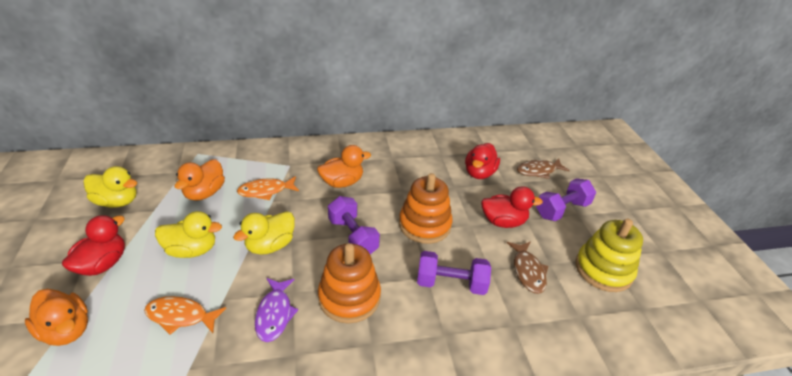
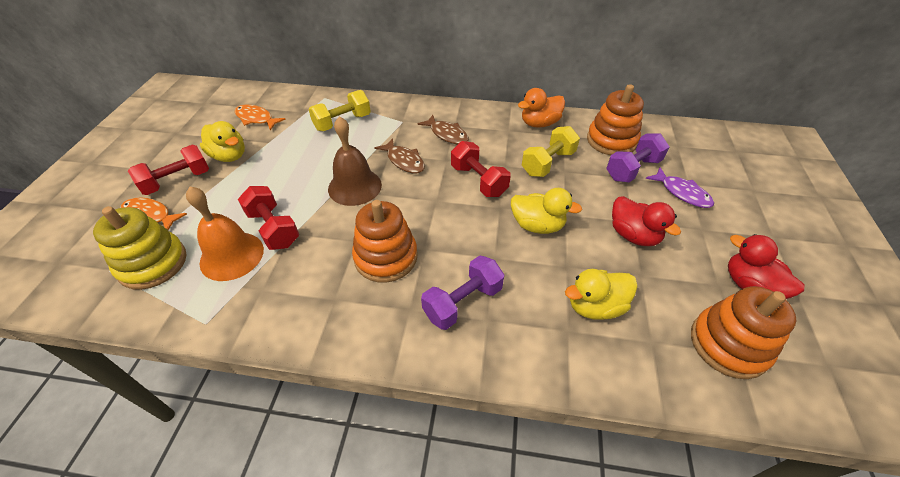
brown bell: none = 0 -> [328,116,382,206] = 1
orange bell: none = 0 -> [186,186,264,281] = 1
orange duck: [25,289,88,346] [175,159,225,201] [317,145,371,188] = 3 -> [518,88,565,128] = 1
orange stacking toy: [318,243,381,324] [399,173,452,244] = 2 -> [352,200,418,283] [587,84,644,155] [691,286,796,379] = 3
purple dumbbell: [328,196,380,254] [417,251,491,295] [536,178,596,221] = 3 -> [421,255,504,330] [607,134,669,183] = 2
red duck: [62,215,125,276] [465,143,500,179] [481,186,543,228] = 3 -> [612,196,681,246] [728,234,804,299] = 2
red dumbbell: none = 0 -> [128,145,209,195] [238,186,299,250] [451,141,511,197] = 3
yellow dumbbell: none = 0 -> [308,90,371,131] [522,126,580,177] = 2

